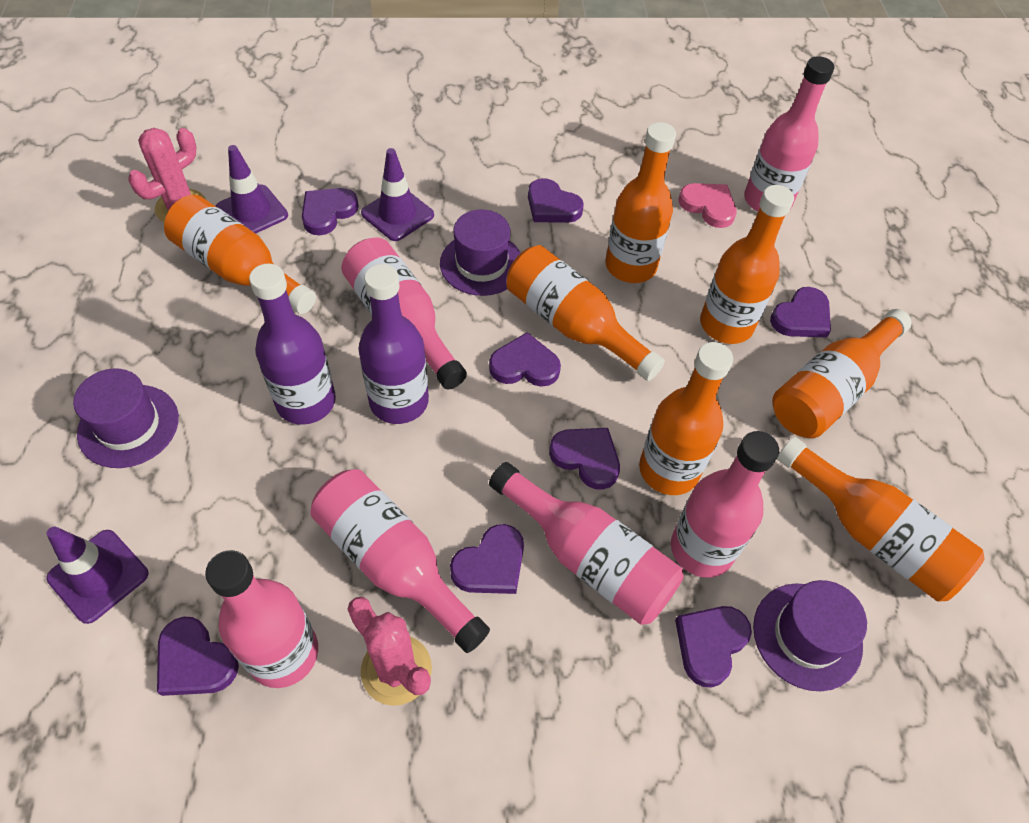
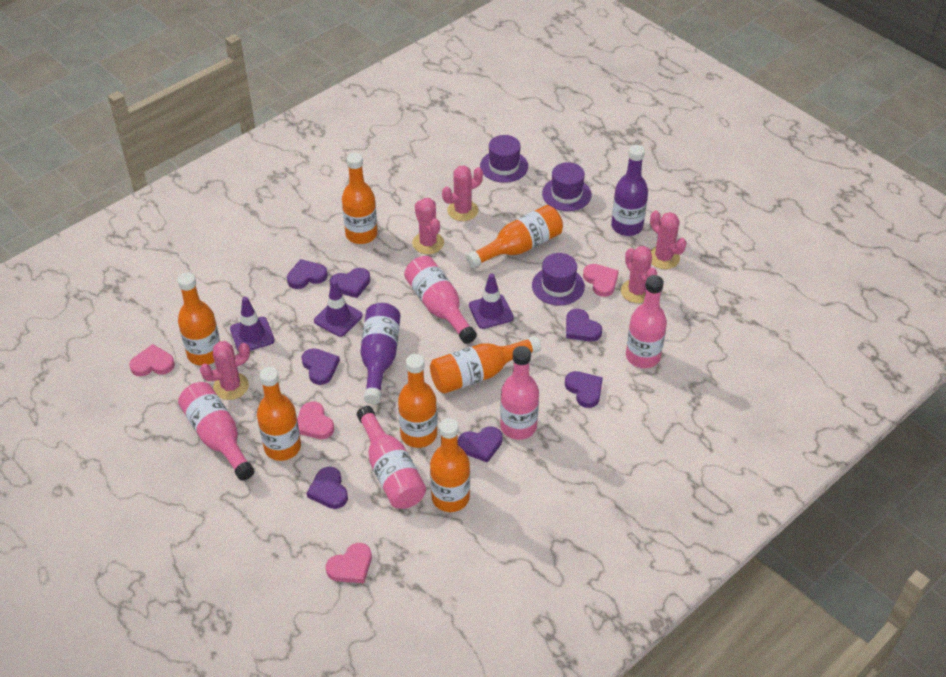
pink bottle: [205,550,318,688] [310,469,490,653] [341,237,467,390] [489,462,684,625] [671,431,779,578] [744,56,834,212] = 6 -> [178,382,254,481] [357,406,426,509] [404,256,477,344] [500,346,539,440] [626,275,667,368] = 5
pink cactus: [128,128,206,222] [348,597,432,706] = 2 -> [200,341,250,400] [412,198,444,254] [442,165,483,221] [621,246,657,303] [650,210,687,269] = 5
pink heart: [678,183,737,228] = 1 -> [129,344,175,376] [297,402,334,439] [326,543,372,583] [583,264,619,297] = 4
purple heart: [157,617,239,696] [302,188,359,235] [450,524,524,594] [489,332,561,387] [528,178,584,223] [549,428,620,490] [675,606,752,688] [770,287,831,337] = 8 -> [287,259,328,289] [302,348,340,385] [307,467,348,509] [330,268,370,298] [458,426,503,463] [565,371,603,408] [566,309,602,342] = 7

